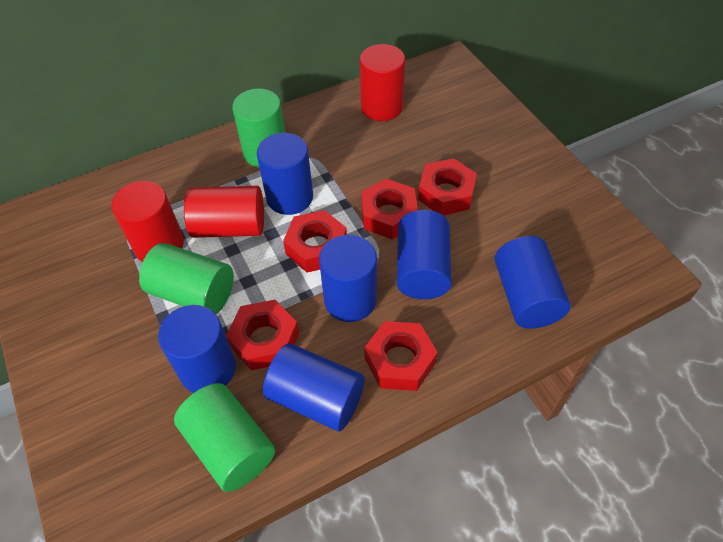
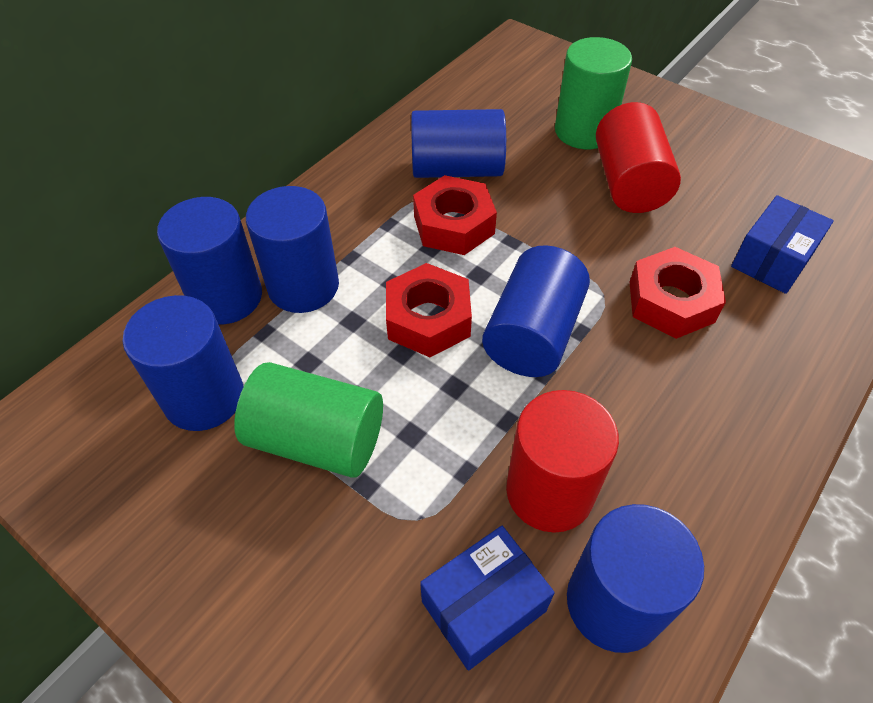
blue box: none = 0 -> [420,526,555,671] [731,195,834,294] = 2
green cylinder: [139,243,234,314] [174,383,275,492] [232,88,285,168] = 3 -> [234,362,383,478] [555,37,632,149] = 2
red cylinder: [111,181,184,262] [184,186,264,238] [360,44,405,121] = 3 -> [506,390,619,533] [596,102,681,213] = 2
red nut: [226,300,299,370] [283,210,347,272] [361,179,418,239] [364,321,438,391] [418,158,477,215] = 5 -> [386,263,472,357] [413,175,497,255] [630,247,726,339] = 3

